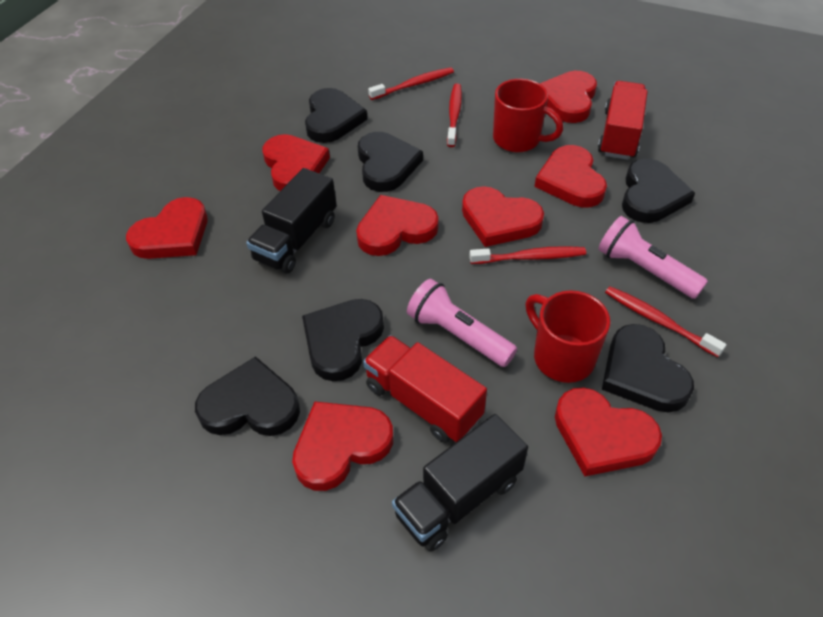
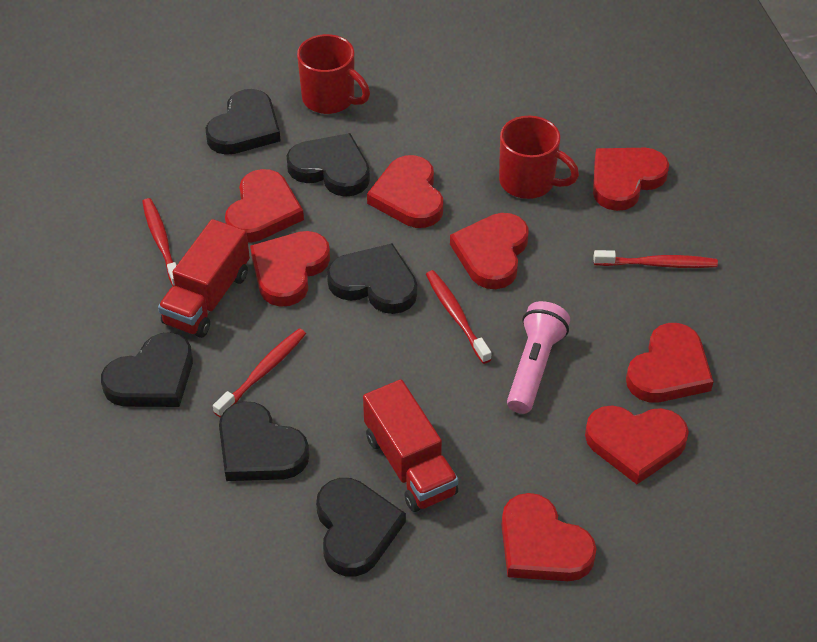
black truck: [246,168,337,274] [392,414,528,552] = 2 -> none = 0
pink flashlight: [407,279,517,367] [598,216,708,299] = 2 -> [507,301,570,414] = 1

